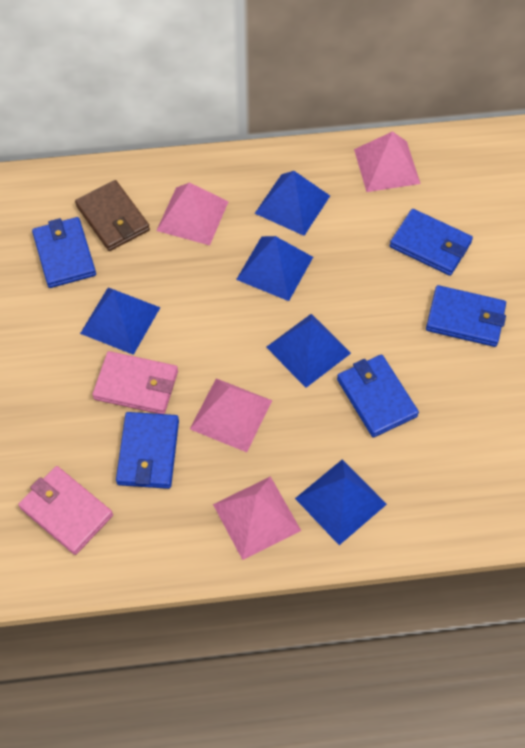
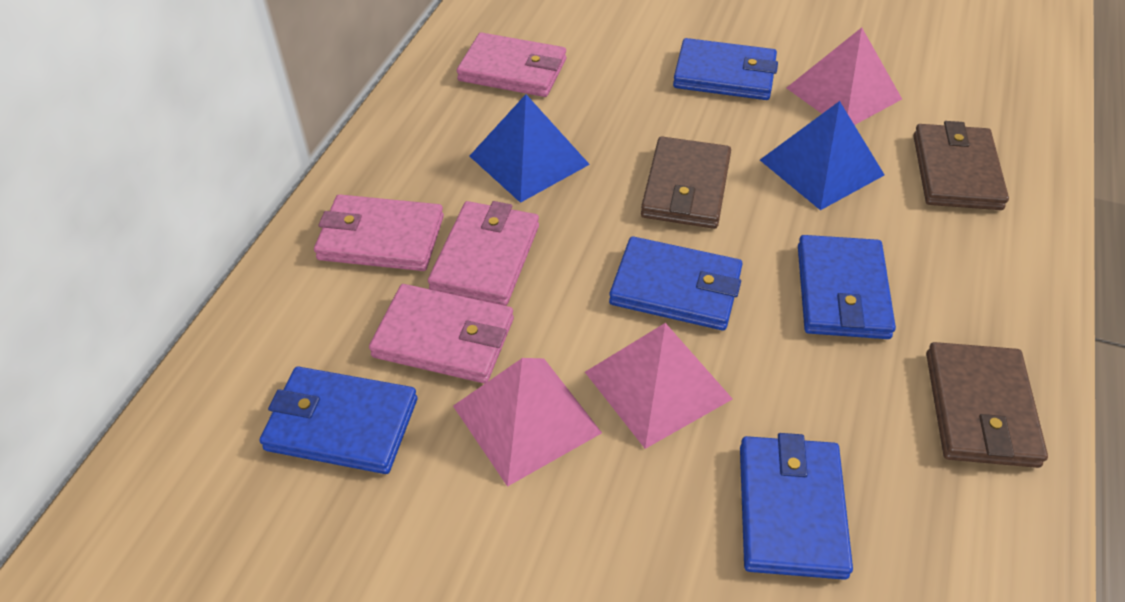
blue pyramid: [80,287,161,355] [236,236,313,301] [254,171,330,236] [266,314,351,388] [295,459,387,545] = 5 -> [470,94,590,203] [760,101,884,210] = 2
brown wallet: [75,180,150,251] = 1 -> [641,136,731,229] [913,121,1009,210] [926,342,1048,468] = 3
pink pyramid: [156,182,228,245] [190,378,272,452] [213,476,301,560] [354,131,420,192] = 4 -> [453,358,602,487] [585,323,732,449] [787,27,902,125] = 3
pink wallet: [18,466,113,555] [92,351,178,414] = 2 -> [314,194,444,271] [369,284,514,383] [428,201,539,306] [457,32,566,97] = 4

